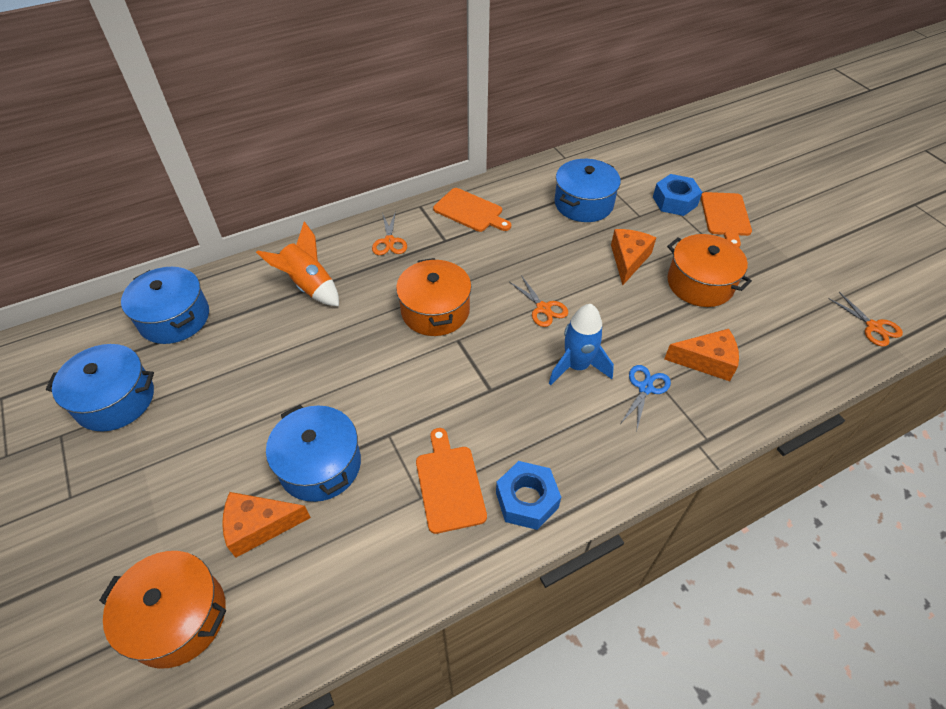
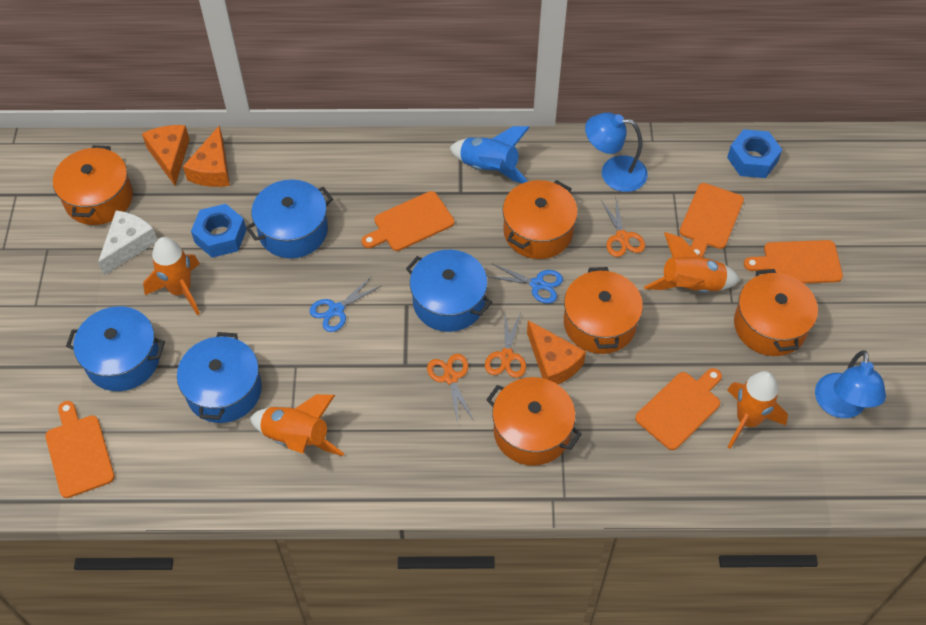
blue lamp: none = 0 -> [585,112,648,192] [815,350,886,418] = 2
blue scissors: [620,365,671,429] = 1 -> [310,276,381,332] [487,264,563,303] = 2
orange cutting board: [416,428,487,534] [433,188,511,232] [701,192,752,247] = 3 -> [45,401,115,498] [362,191,454,251] [635,368,722,450] [679,183,744,257] [744,240,843,284] = 5
orange pot: [99,551,226,669] [396,258,471,336] [667,234,752,307] = 3 -> [53,145,133,225] [486,377,582,466] [503,180,578,259] [564,267,643,354] [734,269,818,356] = 5
orange rocket: [256,221,339,306] = 1 -> [143,237,200,316] [249,394,344,456] [644,232,740,293] [727,371,788,449] = 4
white cheese: none = 0 -> [98,210,157,275] = 1

